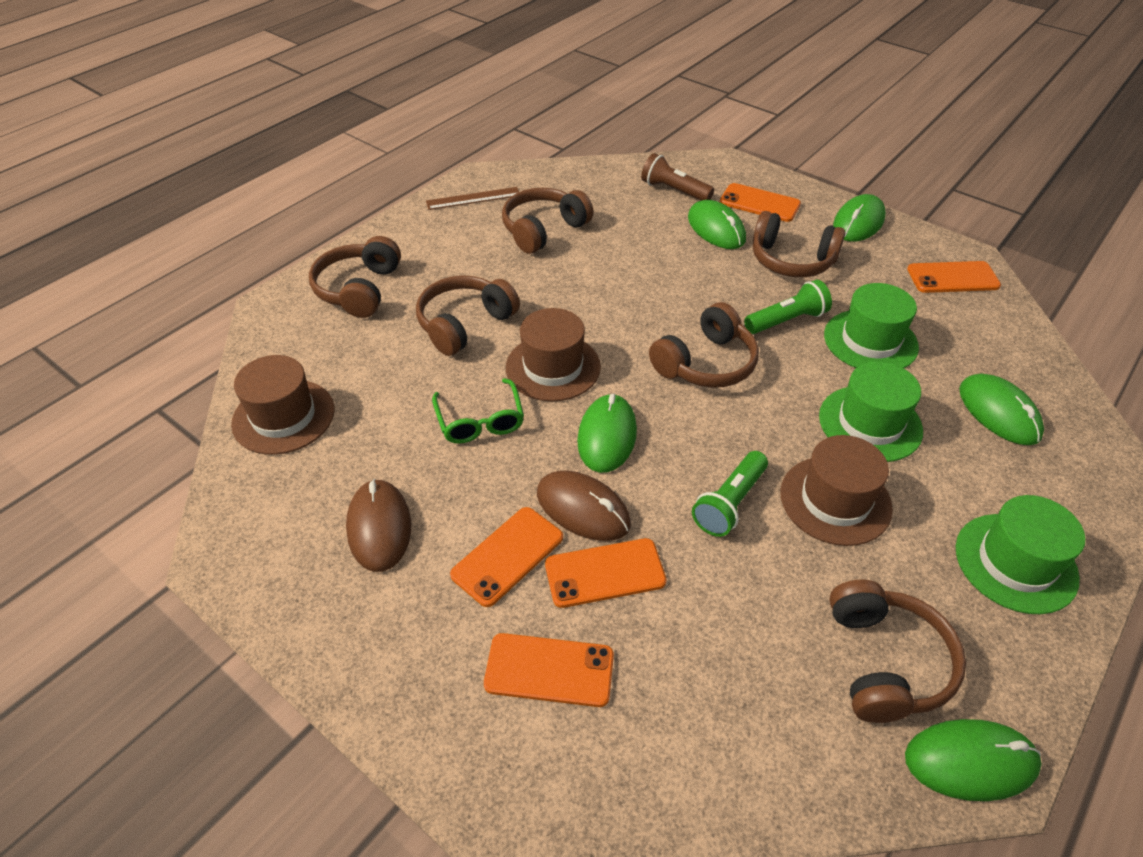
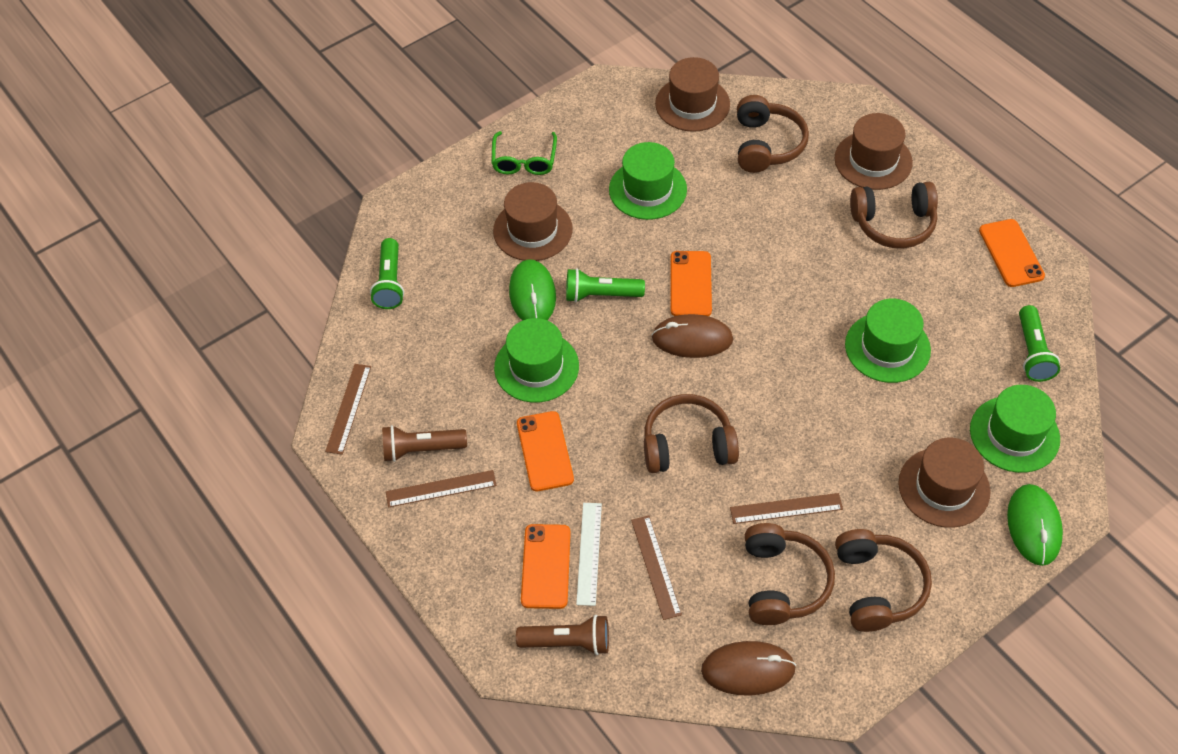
brown flashlight: [641,153,714,201] = 1 -> [382,425,467,462] [516,615,609,655] = 2
brown hat: [231,355,334,455] [506,308,601,401] [780,435,893,546] = 3 -> [493,182,573,261] [655,57,730,132] [835,113,913,190] [898,438,991,528] = 4
brown headphones: [309,236,401,318] [416,275,520,356] [502,188,594,254] [649,302,759,388] [753,211,846,277] [829,579,966,723] = 6 -> [644,394,739,473] [737,95,809,173] [745,523,835,625] [835,529,932,632] [850,182,938,249] = 5
brown ruler: [426,187,519,210] = 1 -> [325,364,371,455] [386,470,497,508] [631,515,682,620] [730,493,843,524] = 4
green flashlight: [692,451,768,537] [744,280,832,334] = 2 -> [370,238,404,309] [566,268,645,303] [1019,305,1060,382] = 3
green hat: [819,361,923,462] [824,283,919,368] [956,495,1085,614] = 3 -> [494,318,579,403] [609,142,687,220] [845,299,931,383] [970,385,1060,473] = 4
green mouse: [577,394,637,473] [688,200,746,249] [833,194,886,242] [905,719,1042,801] [959,373,1044,445] = 5 -> [509,259,556,320] [1007,484,1063,566] = 2
orange phone: [450,507,563,607] [484,633,614,707] [545,538,667,608] [720,183,801,222] [907,261,1001,293] = 5 -> [517,411,574,492] [521,524,571,609] [671,251,712,316] [979,219,1045,287] = 4
white ruler: none = 0 -> [576,503,602,606] = 1

